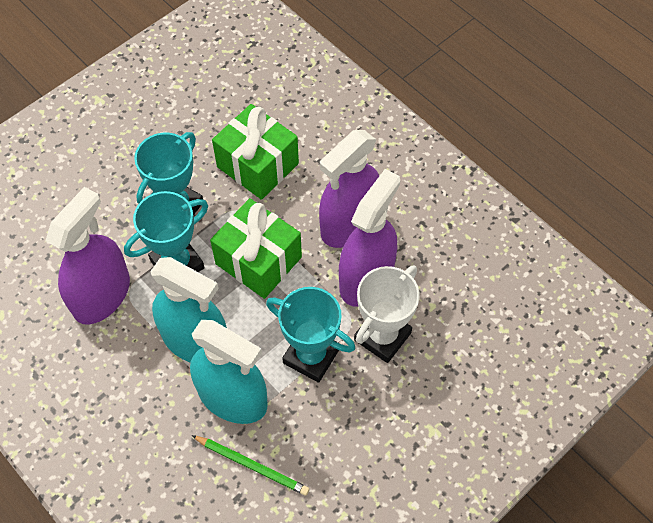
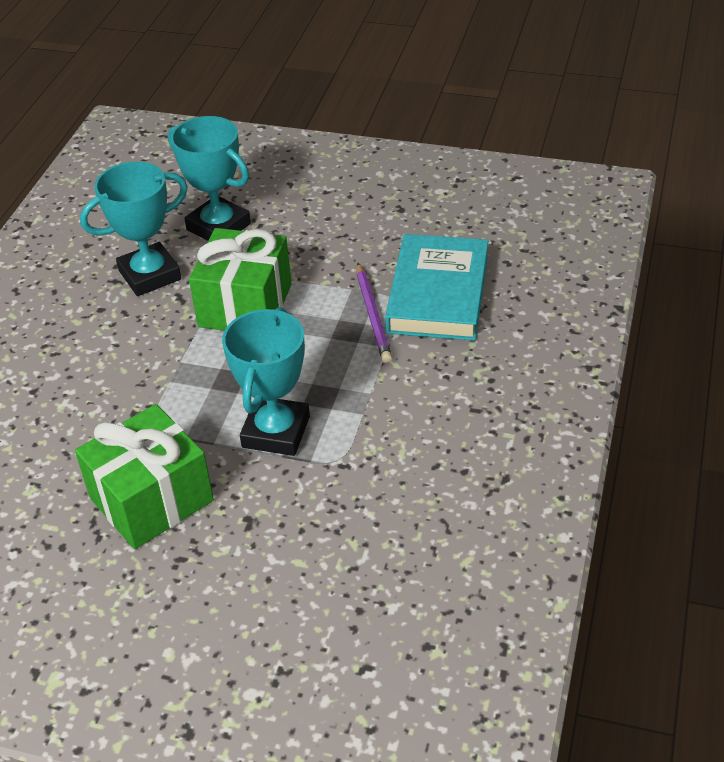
green pencil: [192,435,310,496] = 1 -> none = 0
purple pencil: none = 0 -> [357,263,392,363] = 1
purple spray bottle: [46,187,130,325] [319,130,379,248] [339,169,400,307] = 3 -> none = 0
turquoise book: none = 0 -> [385,234,488,341] = 1
turquoise spray bottle: [150,257,227,362] [190,320,268,424] = 2 -> none = 0
white trophy: [354,265,420,363] = 1 -> none = 0

